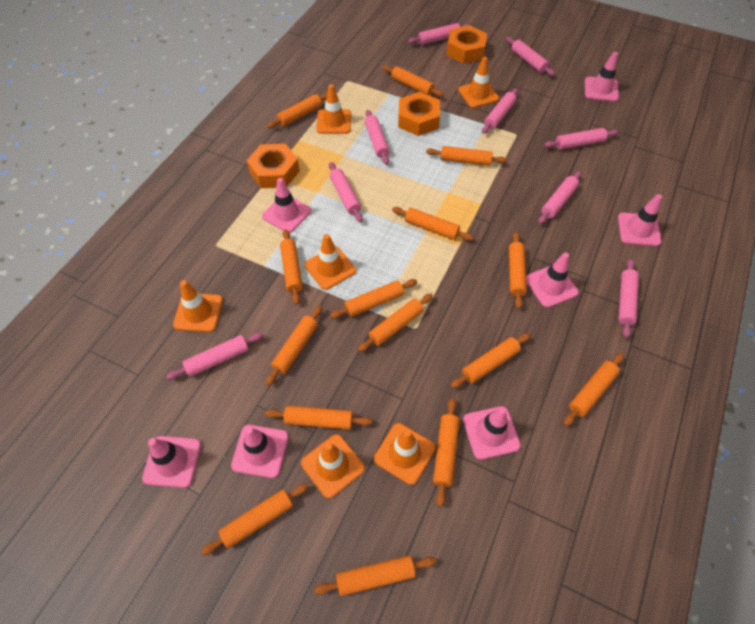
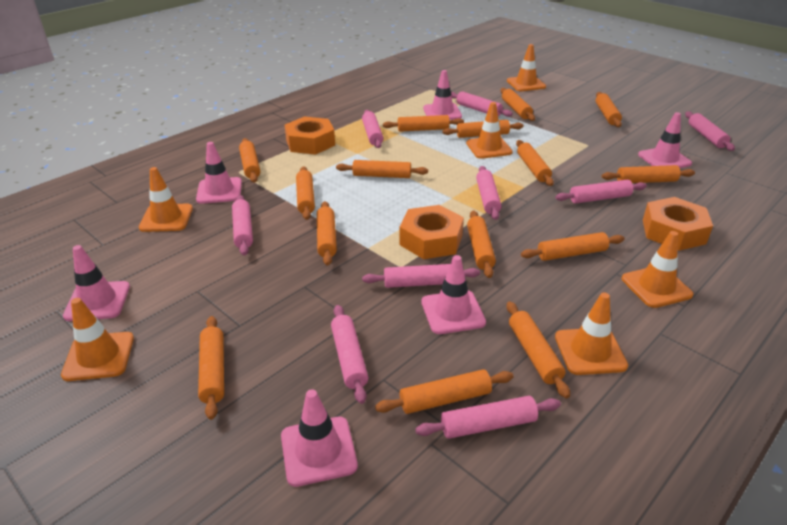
pink traffic cone: [142,436,201,488] [231,425,289,478] [262,178,311,233] [463,406,521,460] [526,253,579,308] [585,52,619,102] [618,194,662,246] = 7 -> [63,245,130,321] [196,142,242,204] [281,389,358,487] [421,255,486,334] [423,70,462,120] [638,112,692,168] = 6

